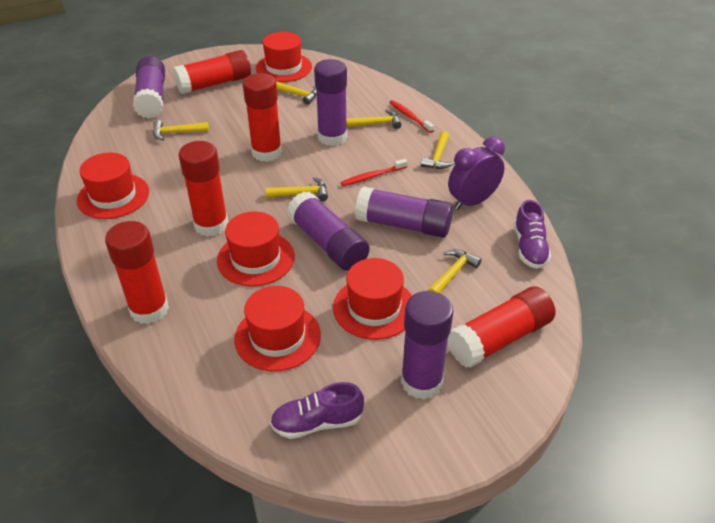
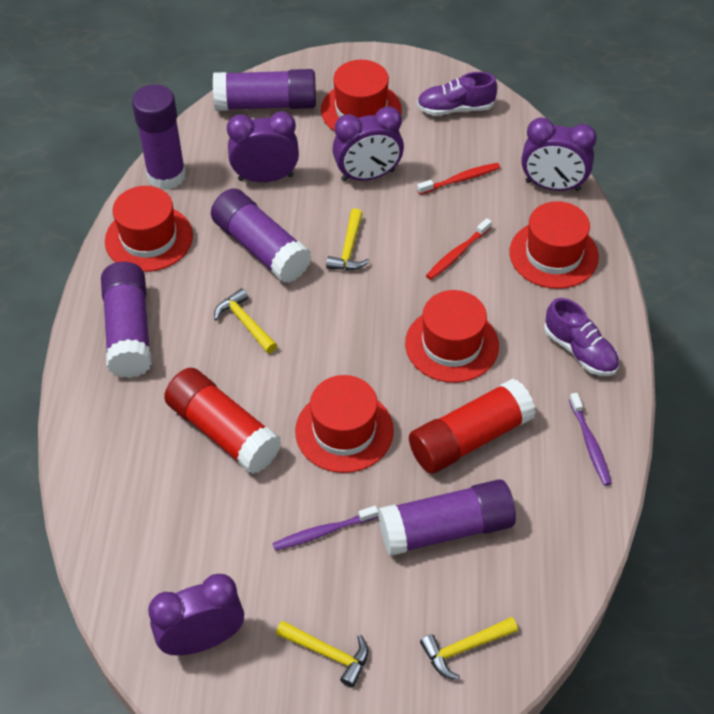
purple clock: [448,137,505,210] = 1 -> [148,574,244,655] [227,111,299,182] [332,106,404,182] [521,117,597,191] = 4
purple toothbrush: none = 0 -> [273,506,378,551] [569,393,612,486] = 2
red glue stick: [105,221,169,324] [173,50,251,94] [179,141,228,237] [243,73,282,162] [448,286,555,368] = 5 -> [164,368,282,474] [409,378,536,474] = 2
yellow hammer: [153,120,209,140] [266,177,328,201] [276,81,317,105] [346,109,402,129] [421,131,454,169] [428,249,482,293] = 6 -> [214,288,277,353] [276,620,368,688] [326,208,370,270] [420,617,518,680] = 4

